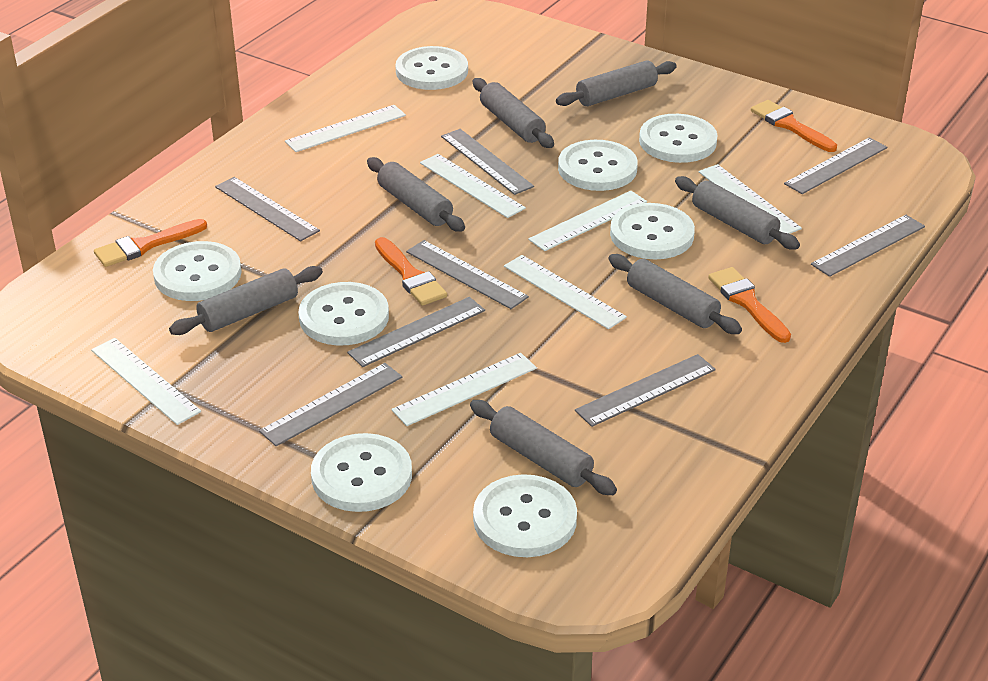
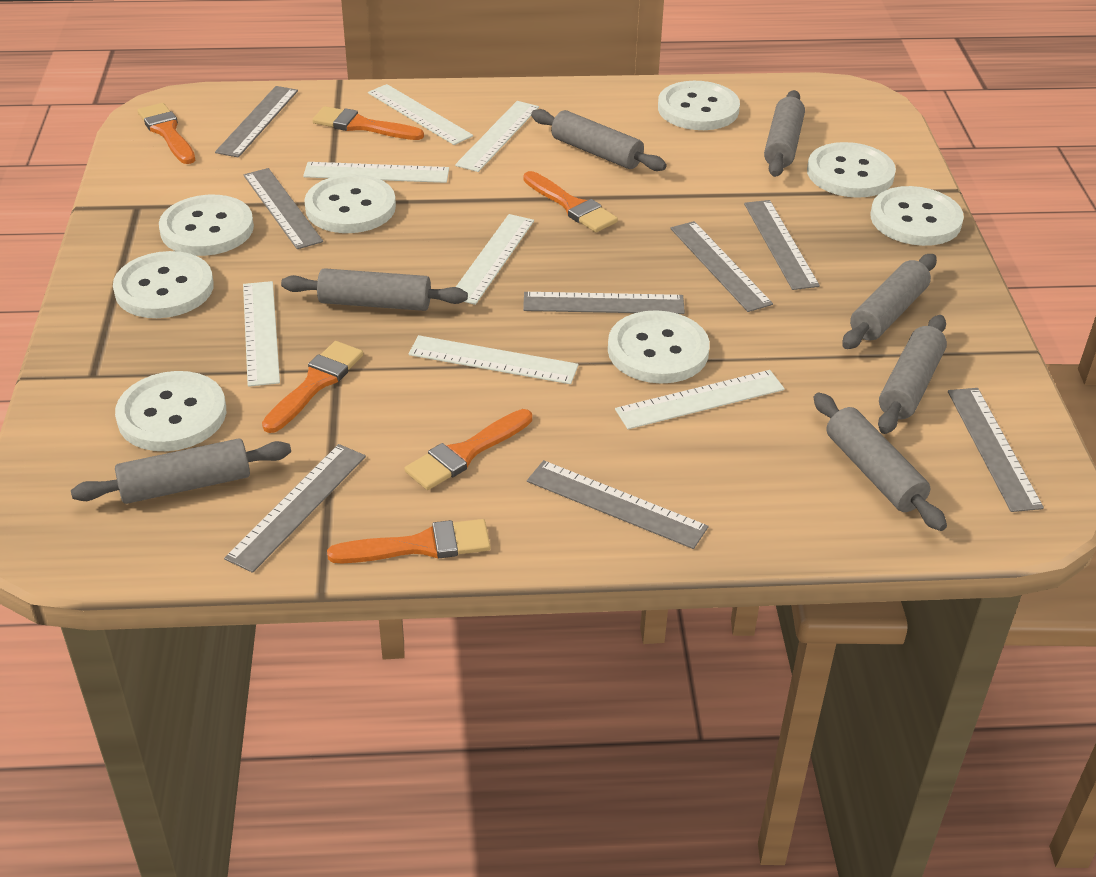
orange brush: [94,219,207,267] [375,237,447,306] [708,267,791,343] [751,100,837,152] = 4 -> [137,103,196,164] [262,341,363,433] [312,106,424,140] [327,519,491,564] [405,409,532,490] [523,171,618,232] = 6

